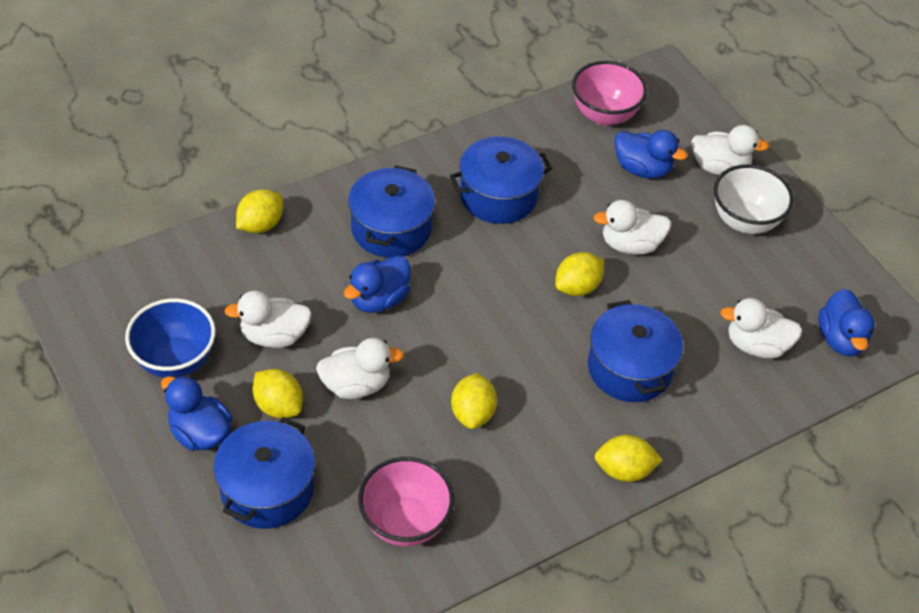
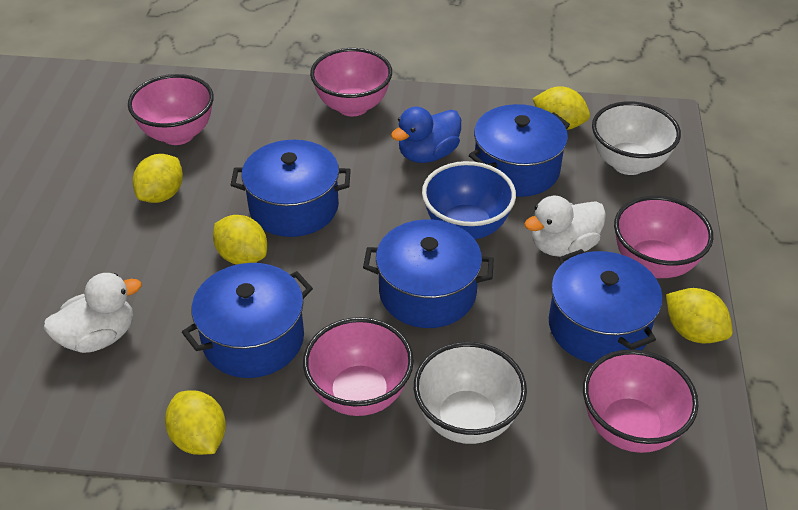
blue duck: [161,376,232,451] [344,255,411,313] [614,130,687,179] [818,289,875,356] = 4 -> [391,107,461,163] = 1
blue pot: [213,417,315,529] [348,165,435,258] [450,137,553,224] [588,300,683,402] = 4 -> [182,263,313,378] [231,140,351,237] [363,219,494,328] [469,104,570,197] [549,249,663,363] = 5
pink bowl: [358,457,454,546] [572,61,647,126] = 2 -> [128,74,214,145] [303,317,414,416] [310,48,392,116] [583,349,698,453] [614,196,713,278] = 5
white bowl: [714,164,794,234] = 1 -> [414,342,527,444] [592,101,681,175] = 2
white duck: [225,291,312,348] [316,338,404,399] [594,200,671,255] [691,125,769,175] [720,298,802,358] = 5 -> [43,273,141,353] [524,196,606,257] = 2

